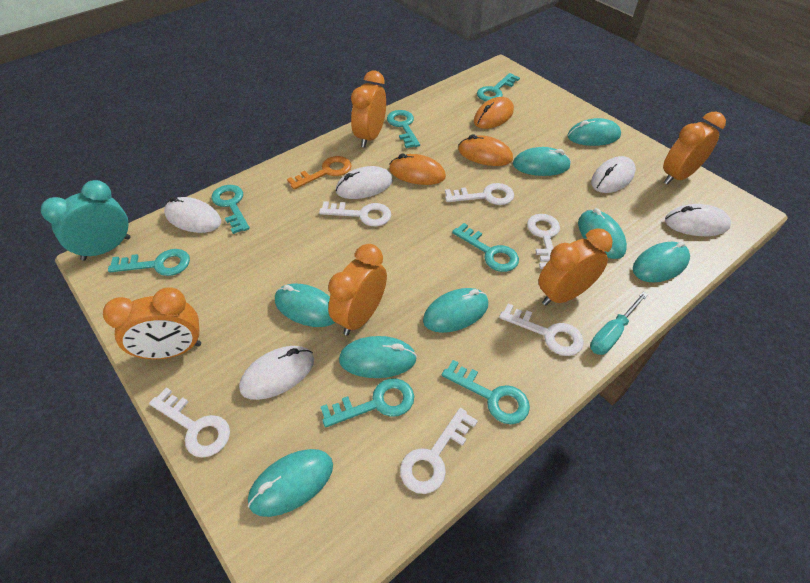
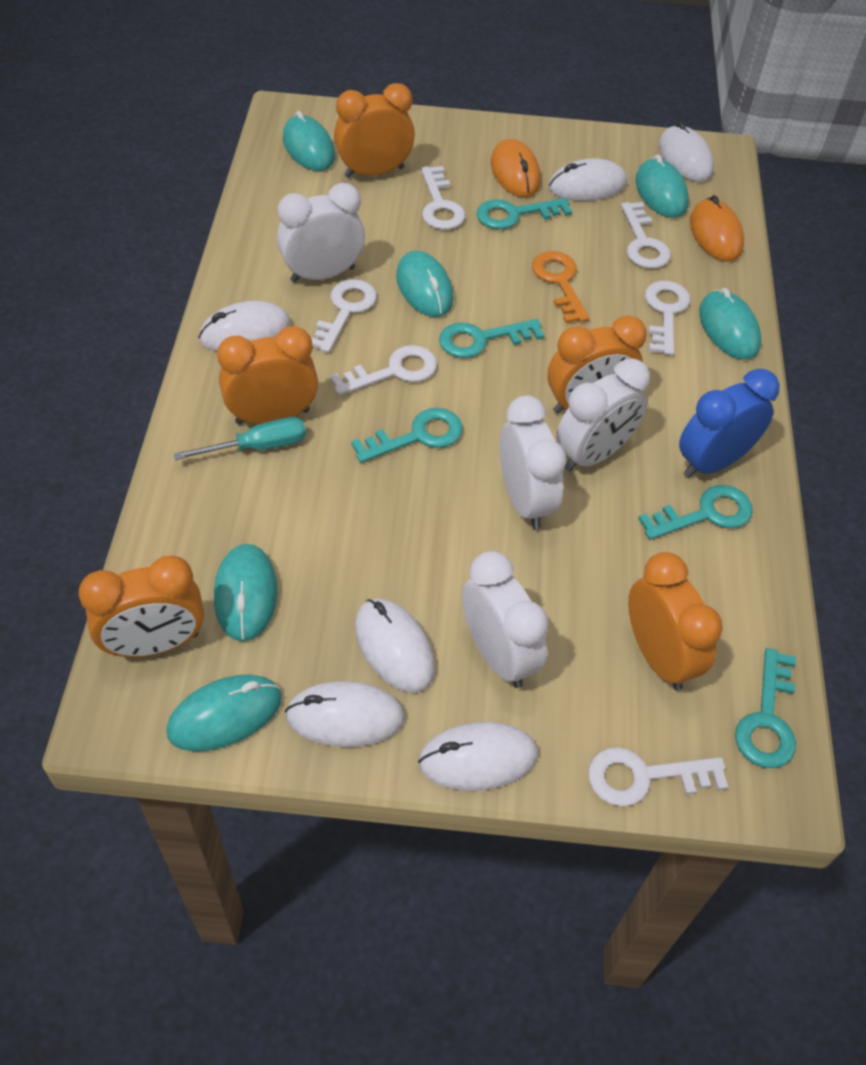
blue clock: none = 0 -> [679,369,780,478] = 1
orange mouse: [389,154,446,185] [458,135,513,166] [474,97,514,129] = 3 -> [491,139,541,197] [690,195,744,262] = 2
turquoise clock: [41,180,130,261] = 1 -> none = 0
turquoise key: [108,249,190,276] [211,185,250,234] [321,378,414,428] [387,110,420,148] [442,360,530,424] [452,223,519,272] [477,73,520,101] = 7 -> [351,408,462,463] [439,319,545,358] [477,198,572,229] [638,485,753,540] [735,648,796,768] = 5
turquoise mouse: [248,449,333,517] [275,283,335,327] [339,336,417,378] [423,288,488,333] [513,147,571,176] [567,118,621,146] [578,208,627,259] [633,241,690,283] = 8 -> [167,675,282,751] [214,544,278,641] [283,111,335,171] [396,251,453,317] [635,155,689,218] [699,288,761,360] = 6
white clock: none = 0 -> [277,183,365,283] [462,551,549,688] [500,395,567,529] [556,359,650,472] = 4
white mouse: [164,197,221,233] [239,346,314,400] [336,166,393,199] [591,156,636,193] [665,204,731,236] = 5 -> [198,301,291,351] [285,681,405,747] [355,599,435,693] [418,722,538,791] [549,158,627,201] [659,121,714,182] = 6

